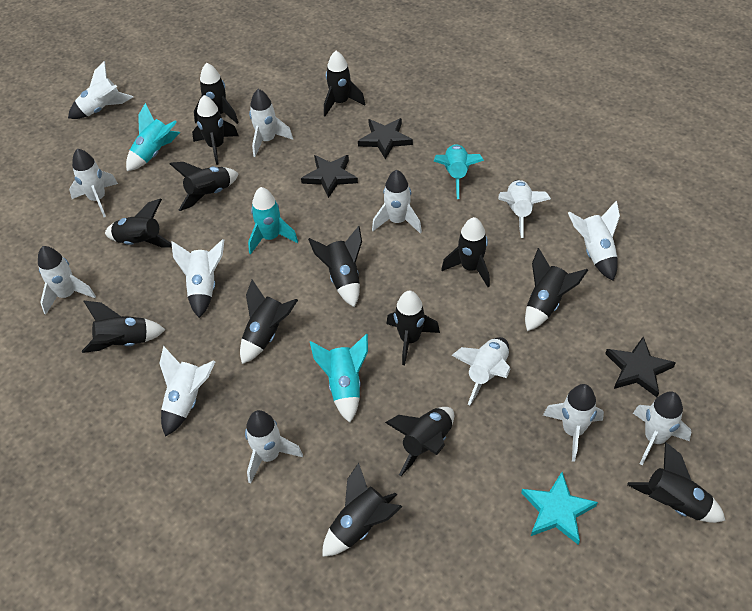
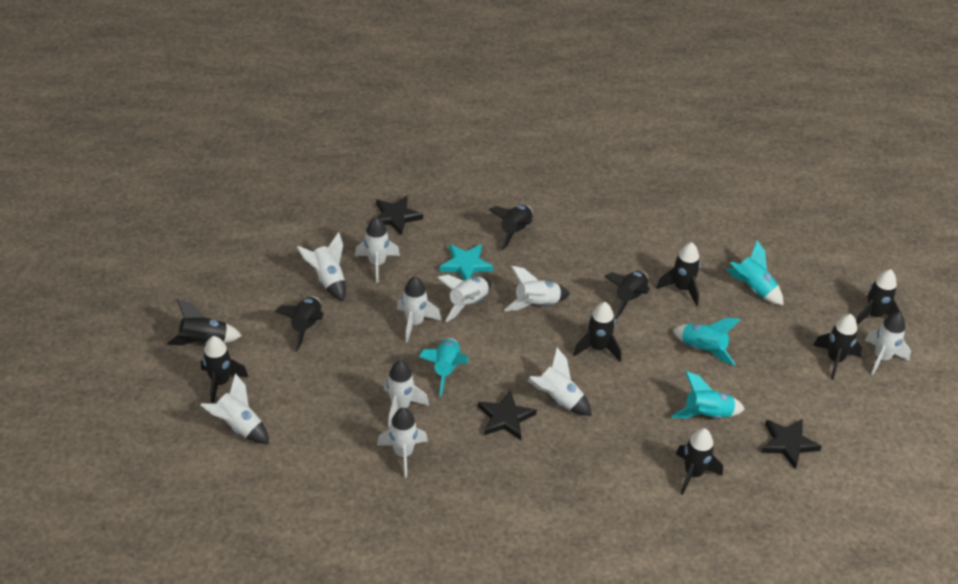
black rocket: [82,301,166,353] [105,199,172,247] [169,162,239,211] [192,95,239,165] [194,63,239,124] [240,280,298,364] [308,226,362,307] [322,463,402,557] [324,51,365,116] [385,407,454,476] [386,291,440,365] [441,217,490,287] [525,248,588,331] [627,442,726,523] = 14 -> [167,299,242,346] [201,336,248,404] [275,296,324,352] [489,205,533,251] [574,302,621,362] [604,271,650,319] [656,242,700,306] [676,428,723,495] [813,314,862,380] [856,269,901,325] = 10
white rocket: [38,246,96,315] [68,61,133,119] [69,148,118,217] [159,346,216,437] [171,239,224,318] [245,410,303,484] [249,89,293,157] [372,170,422,234] [451,337,511,405] [498,180,551,238] [543,384,604,462] [568,200,620,281] [633,392,691,465] = 13 -> [201,373,269,444] [297,232,346,301] [355,217,400,283] [377,408,428,478] [384,360,429,428] [397,277,441,343] [438,275,491,322] [504,266,570,311] [528,348,592,416] [865,312,911,375] = 10

